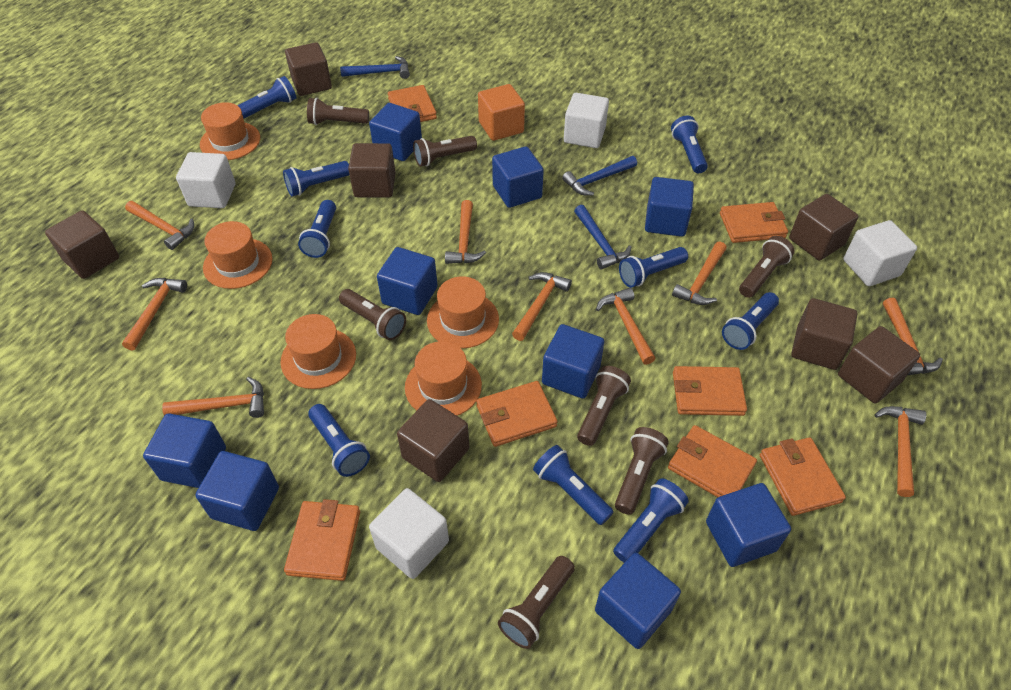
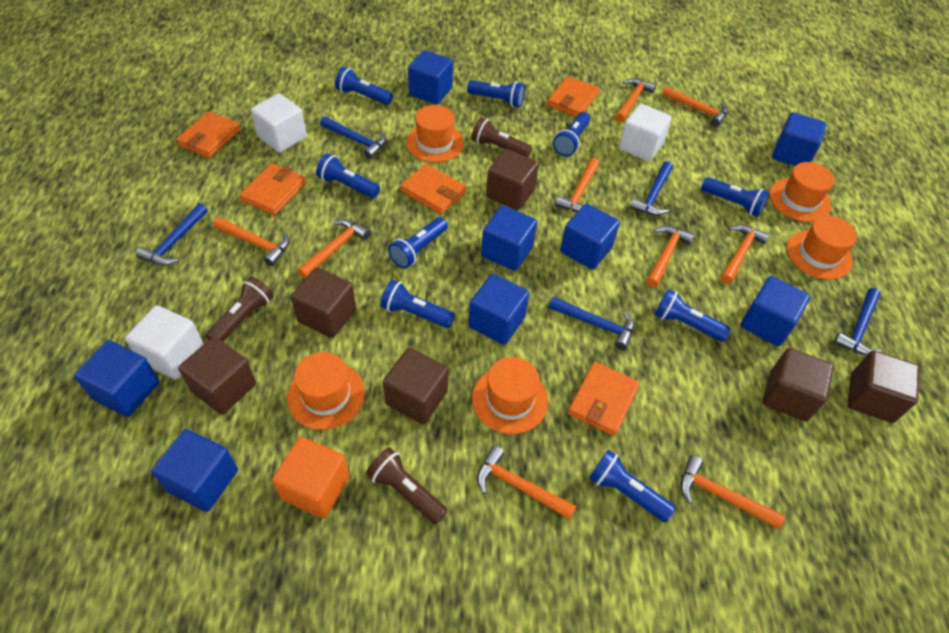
blue cube: [143,413,226,488] [195,451,279,531] [369,103,422,161] [377,247,438,315] [492,146,544,208] [542,324,604,399] [595,553,681,649] [645,177,694,237] [706,483,791,567] = 9 -> [74,340,160,417] [152,429,238,512] [408,50,453,104] [468,274,529,345] [481,205,537,271] [560,204,620,270] [740,276,810,346] [772,112,826,166] = 8
blue hammer: [340,56,410,79] [562,156,637,196] [574,205,631,270] = 3 -> [136,203,208,266] [320,116,386,159] [548,296,634,350] [630,161,673,216] [833,288,881,355] = 5
brown cube: [45,210,119,279] [285,42,332,96] [348,143,396,197] [397,399,469,482] [789,194,859,260] [791,298,857,370] [838,326,920,403] = 7 -> [178,337,256,415] [291,267,356,338] [383,348,448,424] [486,149,539,211] [762,348,834,422] [847,350,920,423] = 6
brown flashlight: [307,98,369,125] [339,289,406,340] [413,136,477,167] [498,556,575,649] [577,366,631,446] [615,427,669,515] [739,236,795,298] = 7 -> [206,277,274,342] [366,447,448,524] [471,117,532,157] = 3
orange wallet: [284,499,360,581] [388,85,437,122] [476,381,558,447] [668,425,757,497] [673,366,747,416] [720,202,788,243] [760,437,846,516] = 7 -> [176,111,241,158] [239,163,306,215] [400,164,467,214] [547,76,599,117] [568,362,640,436] = 5
white cube: [176,152,235,208] [369,488,449,579] [564,93,609,148] [843,220,917,286] = 4 -> [125,305,204,379] [251,93,307,153] [619,104,672,161] = 3

